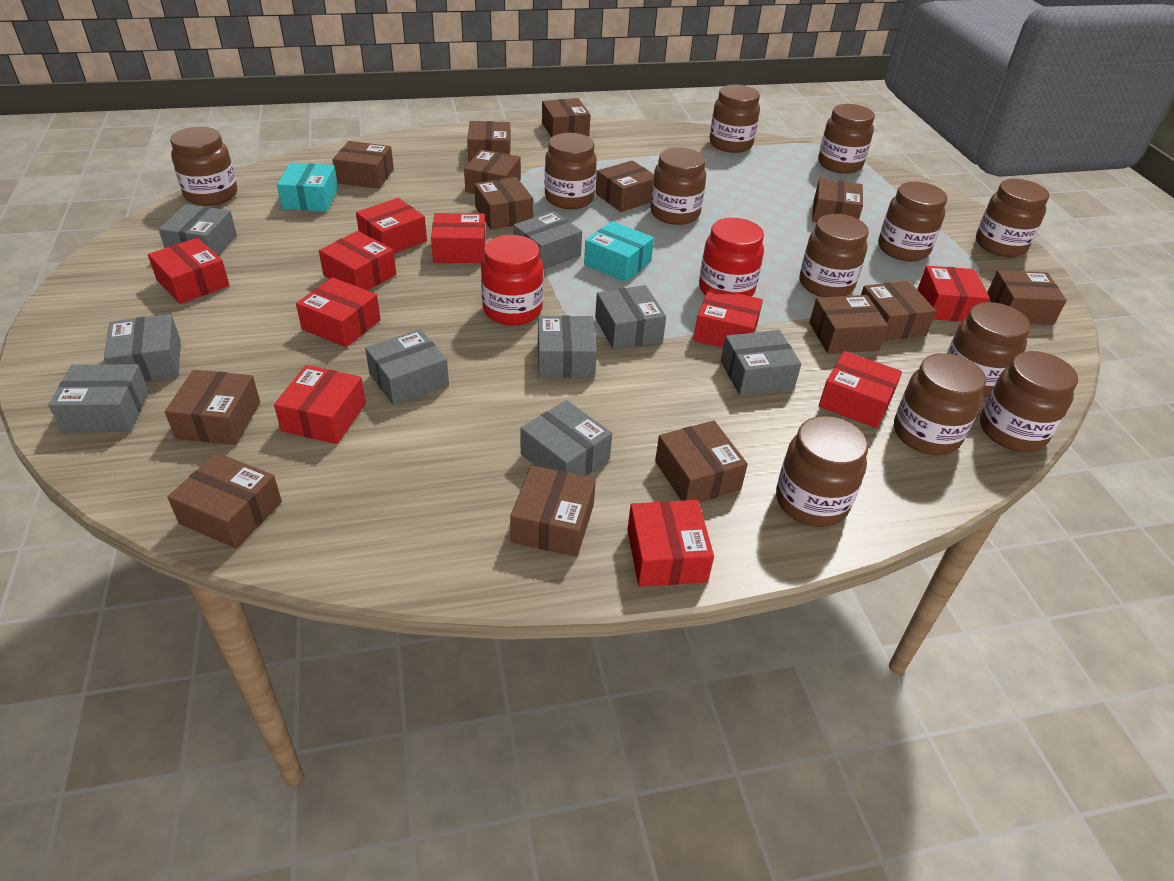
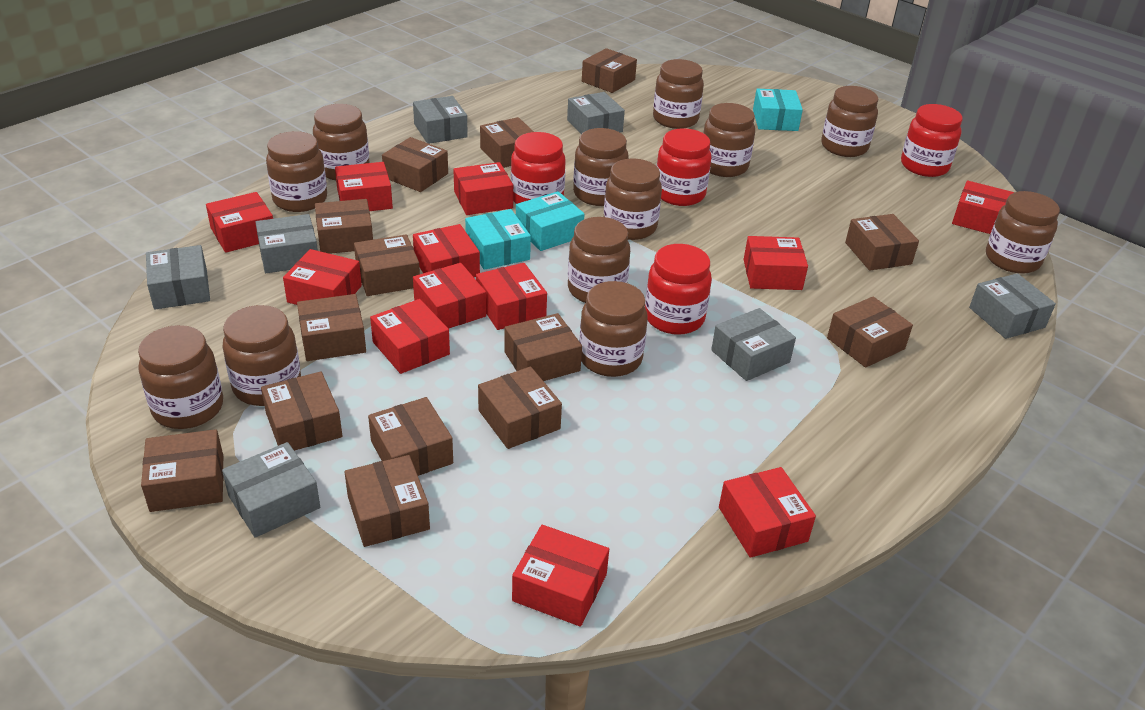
grey box: [49,364,149,433] [104,314,181,381] [159,204,237,256] [365,329,449,406] [513,211,582,270] [520,400,612,476] [538,315,597,378] [595,285,666,350] [721,330,801,396] = 9 -> [146,245,210,310] [222,442,320,538] [255,214,318,273] [413,96,468,144] [567,92,625,134] [711,308,796,381] [969,273,1056,339] = 7
red box: [148,238,230,304] [274,365,366,444] [296,278,381,347] [319,231,396,291] [356,198,427,253] [431,213,486,263] [627,500,714,587] [693,287,763,348] [819,351,902,428] [917,266,990,322] = 10 -> [206,192,273,253] [283,249,362,305] [335,162,393,211] [370,299,450,374] [413,224,480,277] [413,263,486,329] [453,162,513,215] [476,263,547,330] [512,525,609,627] [719,467,816,558] [743,236,808,290] [952,180,1014,234] = 12
red jar: [481,235,544,325] [699,218,764,297] = 2 -> [511,132,566,204] [645,244,712,335] [657,128,712,206] [901,104,962,177] = 4
turquoise box: [277,163,338,212] [584,221,654,282] = 2 -> [465,209,531,270] [516,191,584,251] [753,89,803,131] = 3

